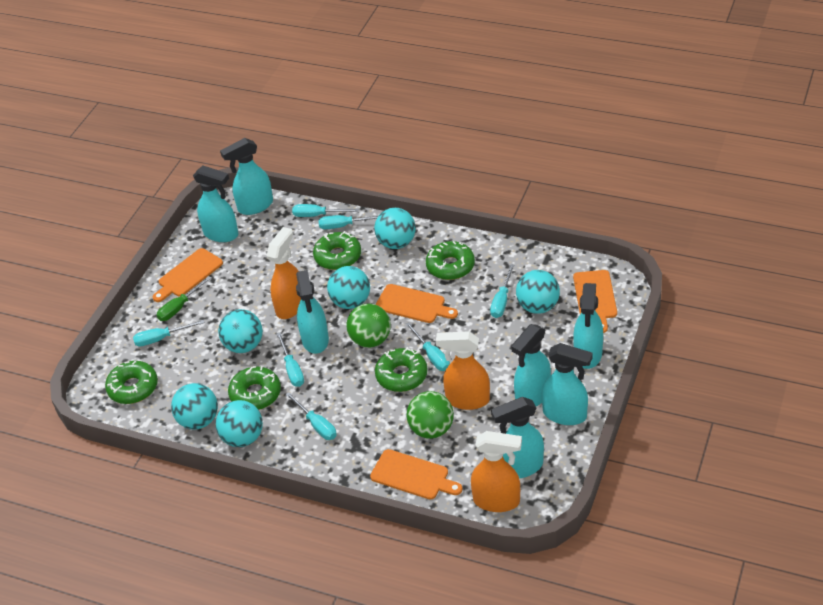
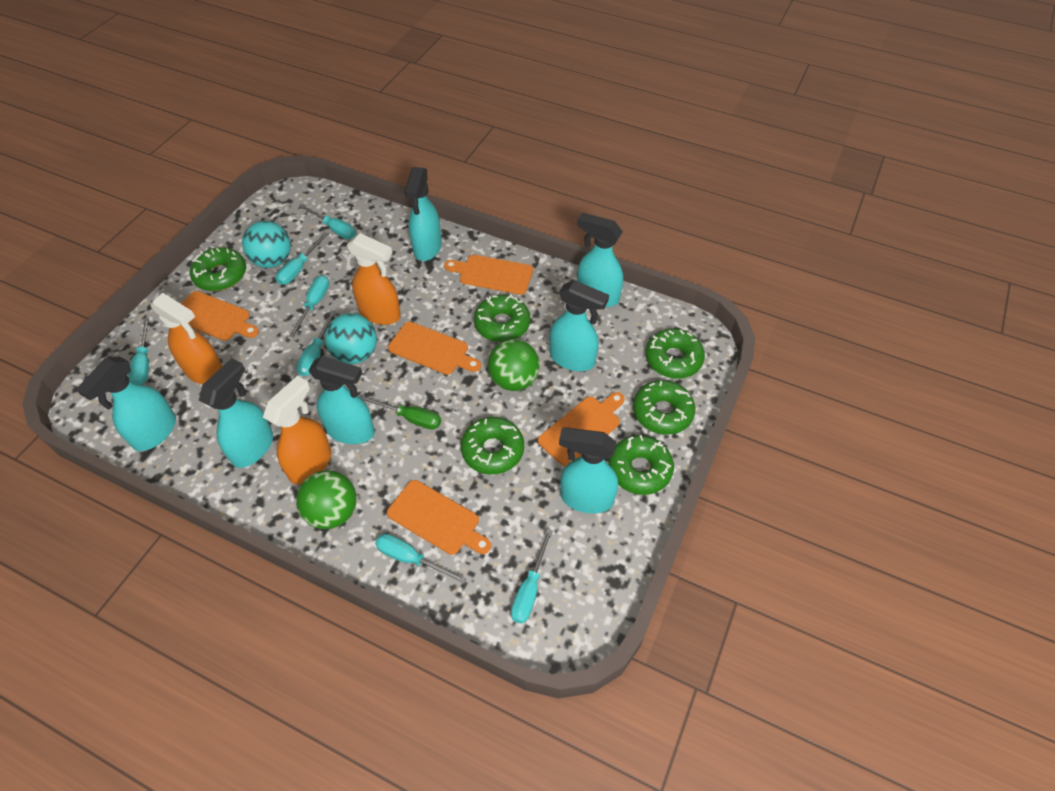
green donut: [105,361,158,404] [228,366,281,410] [313,231,361,270] [375,347,428,392] [426,241,475,280] = 5 -> [190,247,246,291] [461,417,524,475] [474,294,530,342] [609,435,674,495] [633,380,695,435] [645,328,705,379] = 6
orange cutting board: [153,248,223,302] [370,449,462,500] [375,284,458,323] [573,270,617,333] = 4 -> [181,291,259,341] [387,480,491,555] [388,322,481,375] [444,255,533,295] [538,392,625,467] = 5
turquoise ball: [171,383,218,429] [216,400,263,447] [218,309,263,353] [327,266,370,309] [374,208,416,249] [516,270,560,314] = 6 -> [242,221,291,268] [325,313,377,364] = 2

